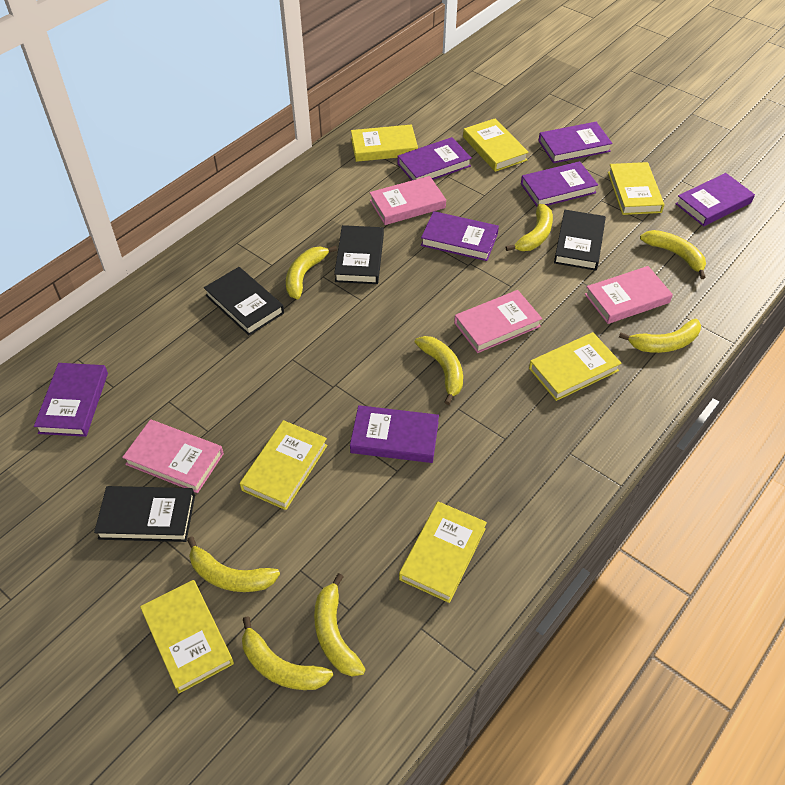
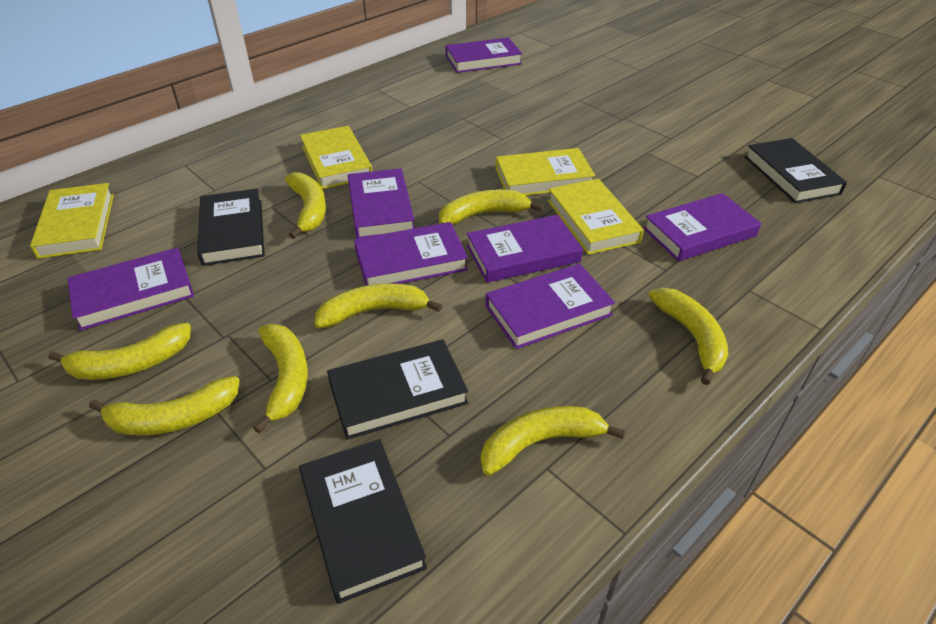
pink book: [122,419,224,493] [369,176,446,225] [454,290,542,353] [585,266,673,324] = 4 -> none = 0
yellow book: [140,580,234,693] [240,420,327,510] [351,124,418,162] [399,501,487,603] [463,118,529,172] [529,332,622,401] [608,162,664,215] = 7 -> [30,183,114,259] [300,126,372,189] [496,148,595,195] [548,179,644,255] = 4

